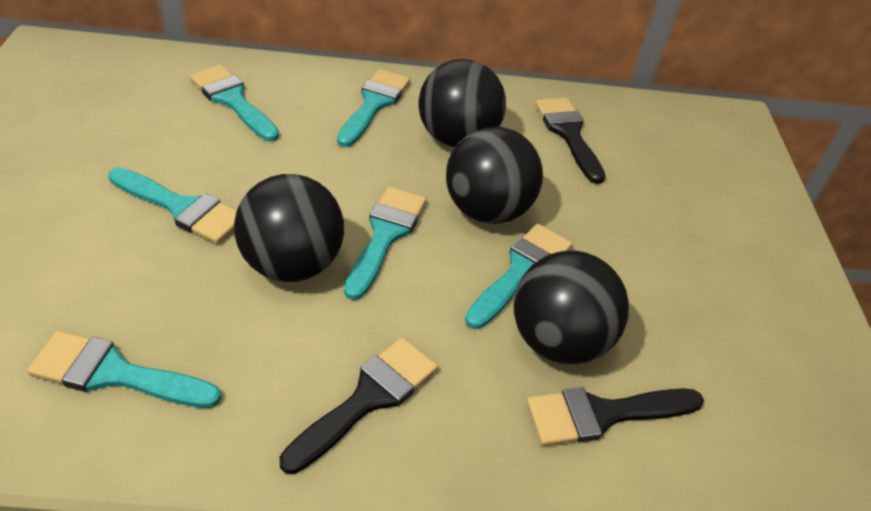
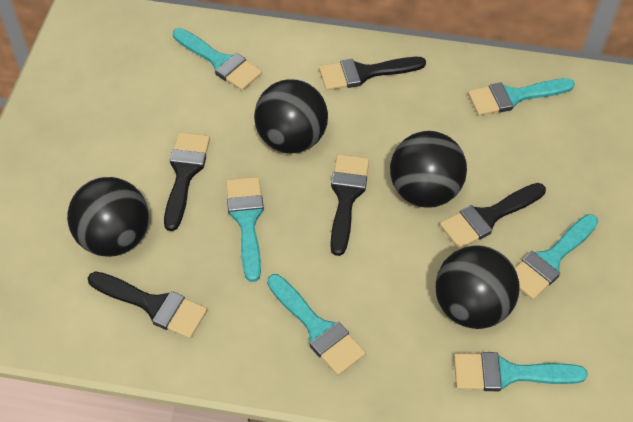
black brush: [280,337,438,474] [526,387,704,446] [535,98,606,184] = 3 -> [88,271,207,339] [164,132,210,231] [319,57,426,90] [330,154,369,256] [440,183,546,249] = 5

